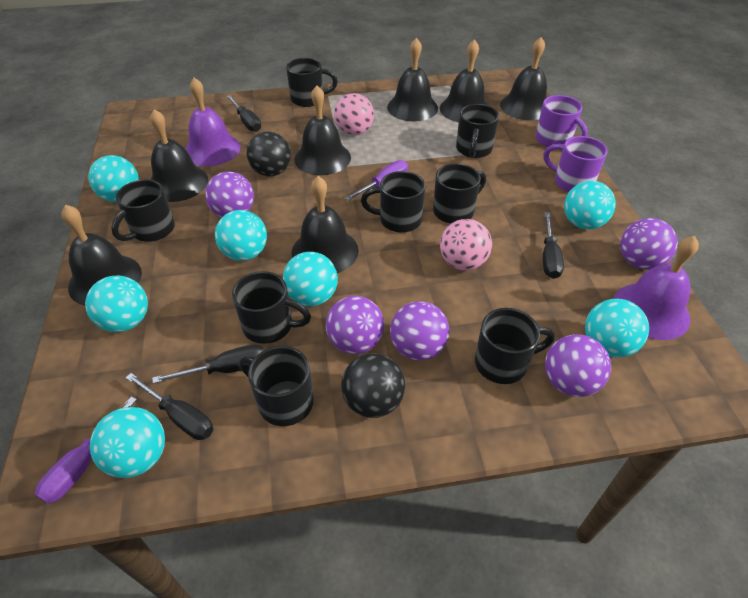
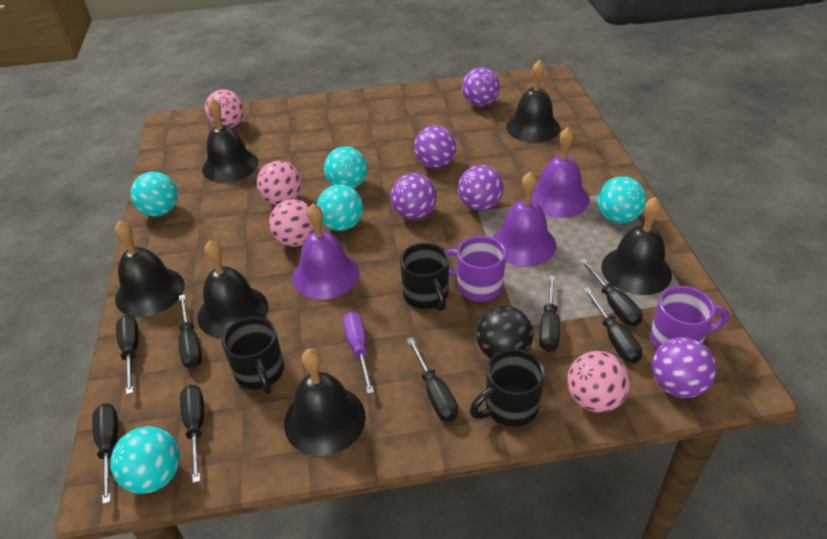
black ball: [247,131,291,176] [341,353,405,418] = 2 -> [476,306,534,359] = 1
black bell: [61,205,142,306] [150,109,208,202] [292,176,359,273] [295,86,351,175] [387,38,438,121] [440,39,489,122] [500,37,547,120] = 7 -> [115,221,185,317] [198,240,268,339] [202,98,258,183] [284,349,366,456] [506,60,560,143] [602,197,672,295] = 6
black mug: [111,179,175,242] [232,271,311,344] [239,346,314,426] [286,58,338,107] [361,171,425,233] [433,163,486,224] [456,104,499,158] [475,308,555,384] = 8 -> [222,317,284,394] [400,243,449,311] [470,349,545,427] = 3
black screwdriver: [126,373,213,440] [152,344,264,384] [226,95,261,132] [543,212,564,279] = 4 -> [92,403,118,504] [116,315,139,395] [179,294,202,369] [180,385,204,483] [407,338,458,422] [539,275,560,352] [580,258,643,326] [583,287,642,363] = 8
pink ball: [334,93,374,135] [440,219,492,271] = 2 -> [205,89,244,128] [257,161,302,205] [269,199,315,247] [567,351,630,413] = 4
purple bell: [185,78,240,166] [614,236,699,340] = 2 -> [293,203,359,300] [492,171,556,267] [531,127,590,218] = 3
purple screwdriver: [35,396,137,504] [345,160,408,201] = 2 -> [343,312,374,394] = 1
turquoise ball: [85,275,148,332] [89,155,139,202] [90,407,165,478] [215,210,267,261] [283,252,338,306] [564,181,616,229] [585,299,649,358] = 7 -> [110,426,180,494] [130,172,178,217] [317,184,363,231] [324,146,368,189] [597,176,646,224] = 5

